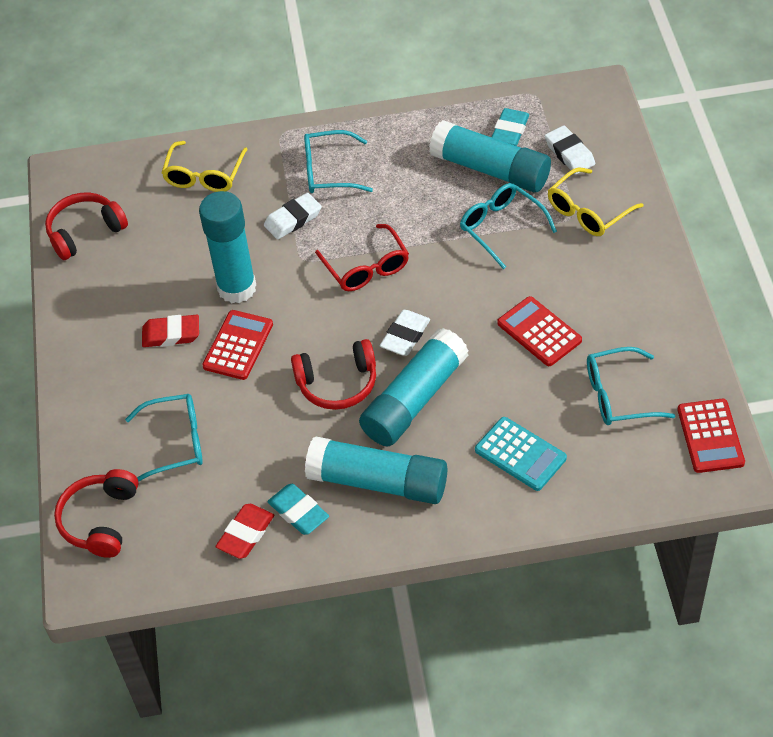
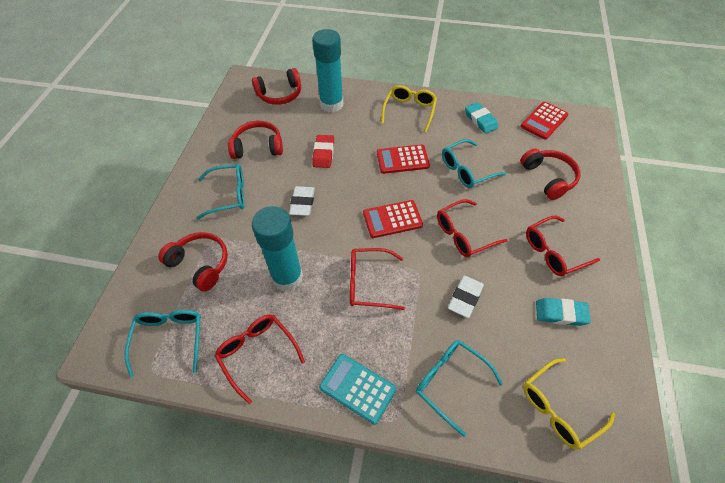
red eraser: [142,315,199,347] [215,504,274,559] = 2 -> [313,135,334,168] = 1
red glasses: [315,224,409,291] = 1 -> [215,315,305,404] [350,248,405,310] [437,199,508,257] [526,216,600,276] = 4
red headphones: [45,193,128,260] [54,469,139,558] [291,339,376,410] = 3 -> [158,232,228,292] [228,121,283,159] [252,68,301,105] [520,149,581,200] = 4
turquoise glue stick: [199,191,256,303] [305,436,447,504] [359,328,469,446] [429,120,551,192] = 4 -> [252,206,303,291] [312,29,343,113] = 2
white eraser: [264,192,322,240] [380,310,430,356] [545,126,595,174] = 3 -> [289,186,315,216] [448,276,484,318] = 2

